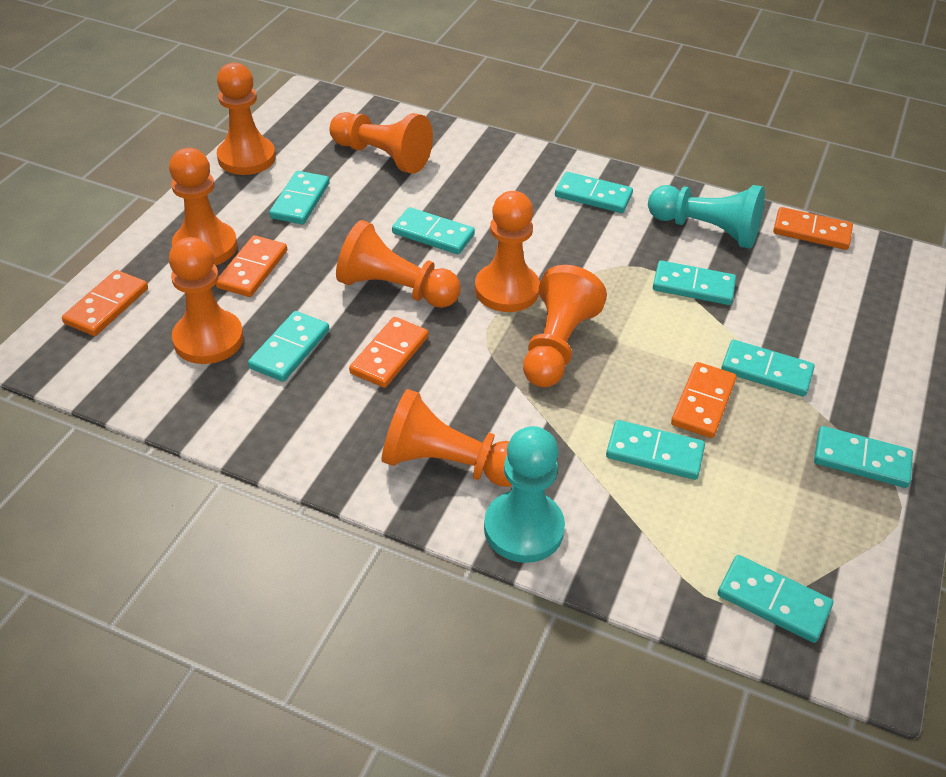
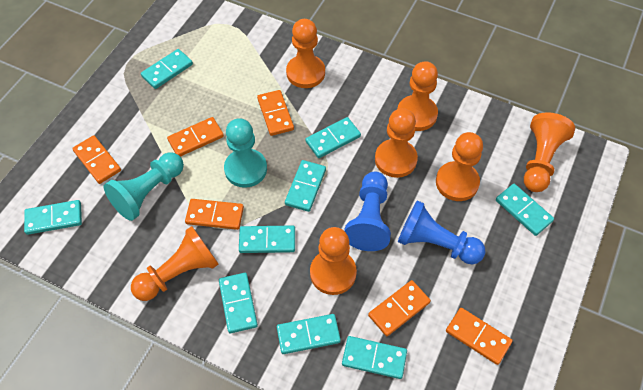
blue pawn: none = 0 -> [344,172,391,251] [398,200,485,264] = 2
orange domino: [62,270,148,336] [216,235,287,297] [349,317,428,388] [671,362,737,438] [773,207,853,250] = 5 -> [72,135,121,184] [167,117,224,157] [185,199,244,230] [257,90,294,136] [368,280,431,336] [446,308,513,365] = 6
orange pawn: [169,148,237,265] [169,237,244,364] [217,62,276,175] [330,112,433,174] [336,220,461,308] [381,389,512,487] [475,191,540,312] [523,265,607,387] = 8 -> [131,226,219,301] [286,19,325,88] [310,227,357,295] [375,108,418,178] [397,61,438,131] [436,132,483,201] [524,112,575,192] = 7

